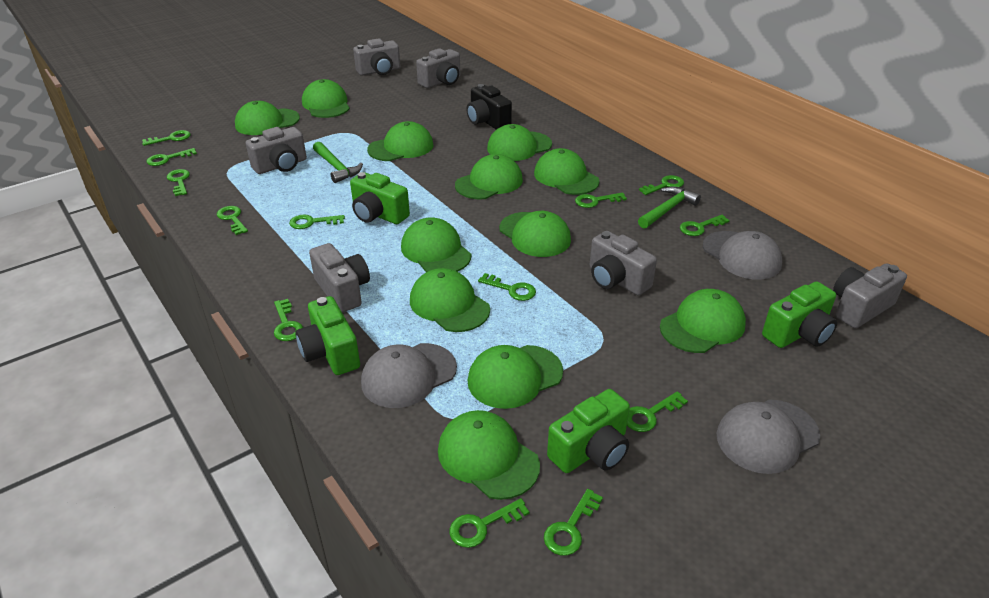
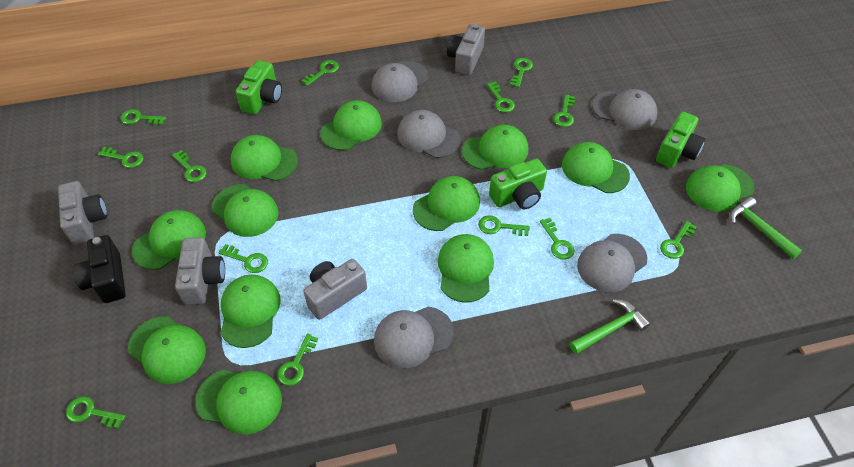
green camera: [295,296,360,375] [350,172,410,224] [547,389,630,473] [762,281,837,348] = 4 -> [236,60,282,114] [489,159,547,209] [656,111,705,168] = 3
grey camera: [246,127,307,174] [309,243,370,312] [353,38,400,76] [416,48,460,88] [590,231,657,295] [833,263,907,328] = 6 -> [58,181,107,245] [175,237,225,305] [303,259,367,320] [447,24,485,75] = 4
grey cap: [361,343,457,408] [703,231,782,280] [717,399,820,474] = 3 -> [372,61,429,102] [374,307,454,368] [397,110,461,158] [577,234,647,292] [592,89,658,130] = 5

